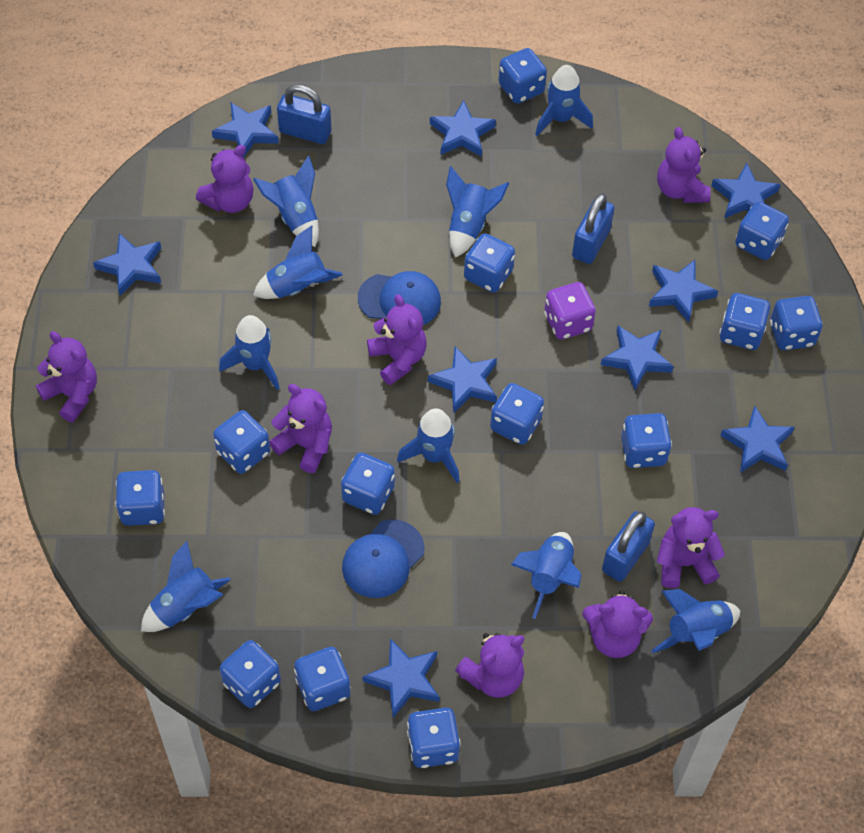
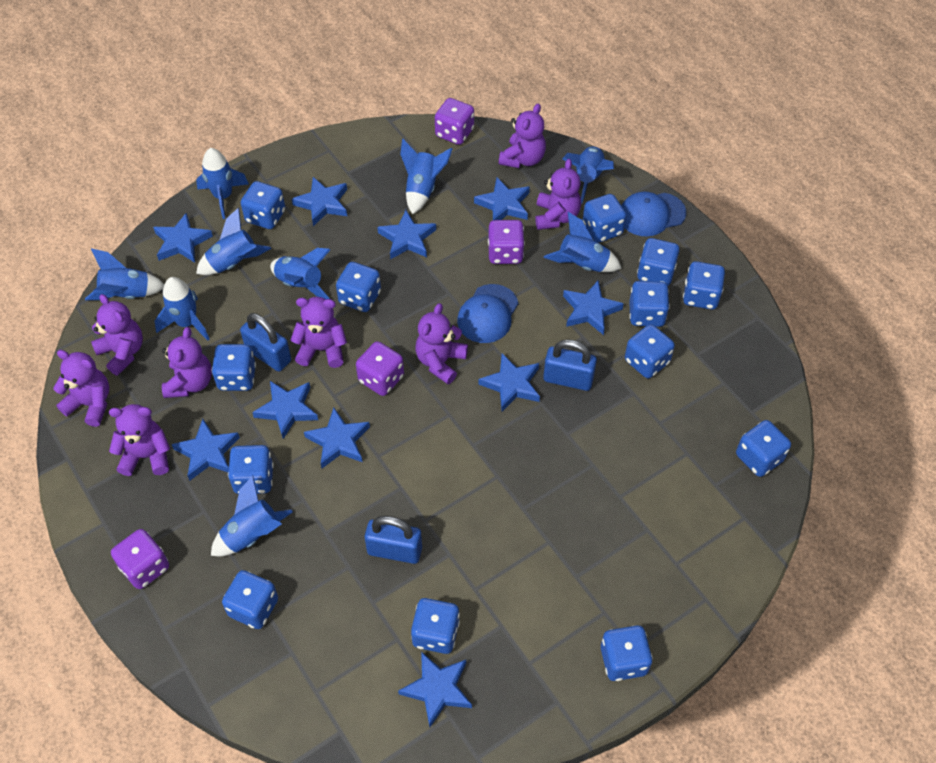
blue star: [93,233,161,296] [212,102,279,157] [362,639,440,717] [428,346,497,413] [430,100,496,157] [601,326,674,390] [649,260,718,323] [711,163,781,218] [720,406,795,473] = 9 -> [153,213,213,263] [172,419,240,481] [252,381,318,439] [292,177,347,226] [304,407,370,468] [377,210,436,259] [398,651,472,727] [474,177,530,220] [478,353,540,411] [563,281,623,335] = 10
purple dice: [544,282,596,340] = 1 -> [111,529,169,589] [356,341,404,396] [435,98,474,145] [488,220,525,264] = 4

